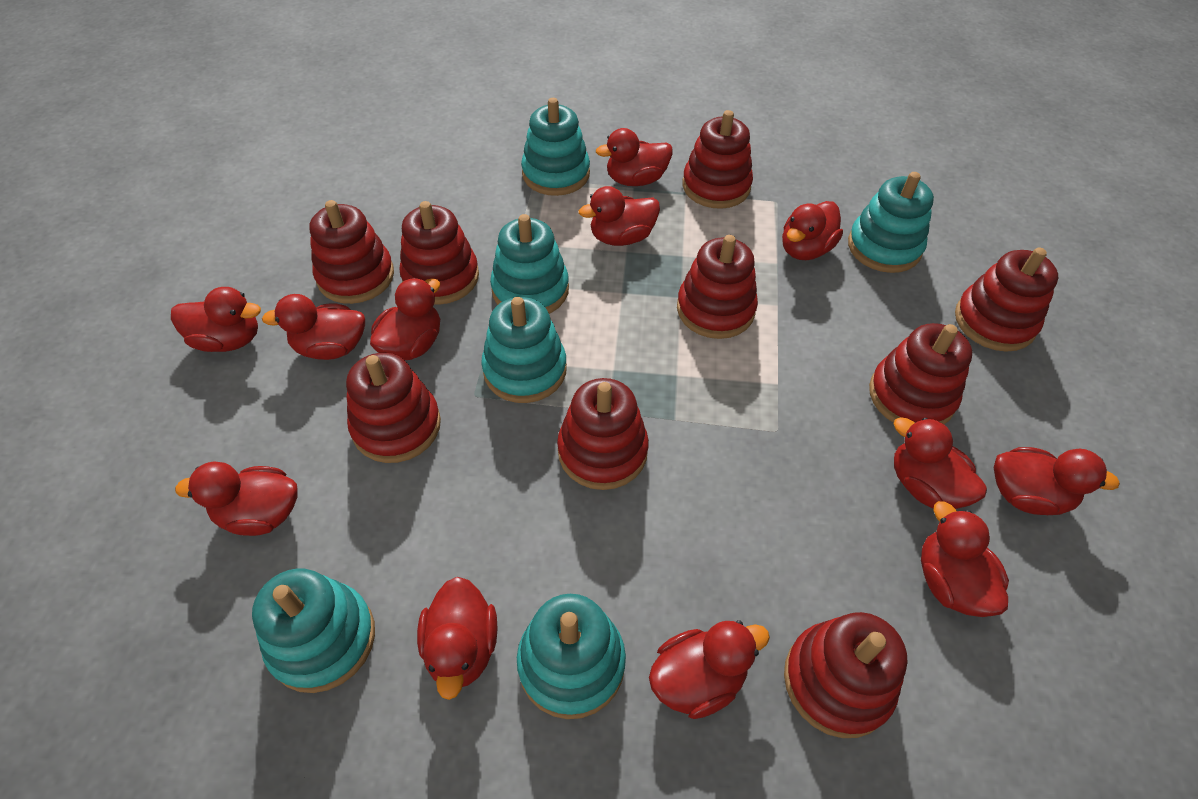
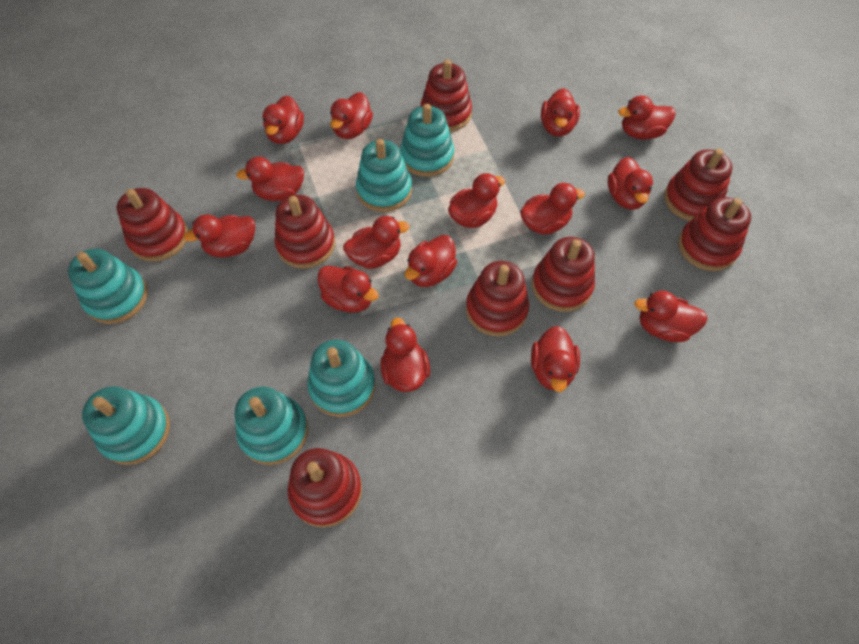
red duck: [171,287,261,352] [175,461,298,536] [262,294,365,360] [370,278,440,360] [417,577,498,700] [579,186,660,246] [596,128,673,186] [649,621,770,719] [782,201,843,260] [893,417,987,509] [921,501,1009,617] [994,447,1120,515] = 12 -> [184,214,255,257] [236,157,304,201] [263,95,304,144] [317,266,379,313] [330,92,373,139] [343,216,410,269] [380,318,430,392] [405,235,457,287] [448,173,505,228] [520,183,585,234] [531,326,580,392] [541,88,580,136] [608,157,653,210] [618,95,675,140] [634,291,708,342] = 15
red stacking toy: [310,200,394,304] [346,353,441,463] [399,201,479,305] [557,378,649,490] [677,235,758,339] [683,110,753,209] [784,612,908,738] [869,323,972,424] [955,248,1058,352] = 9 -> [116,188,188,262] [274,195,335,269] [288,448,362,528] [420,59,472,132] [466,261,529,337] [532,237,595,312] [664,149,732,221] [678,197,751,271] = 8

